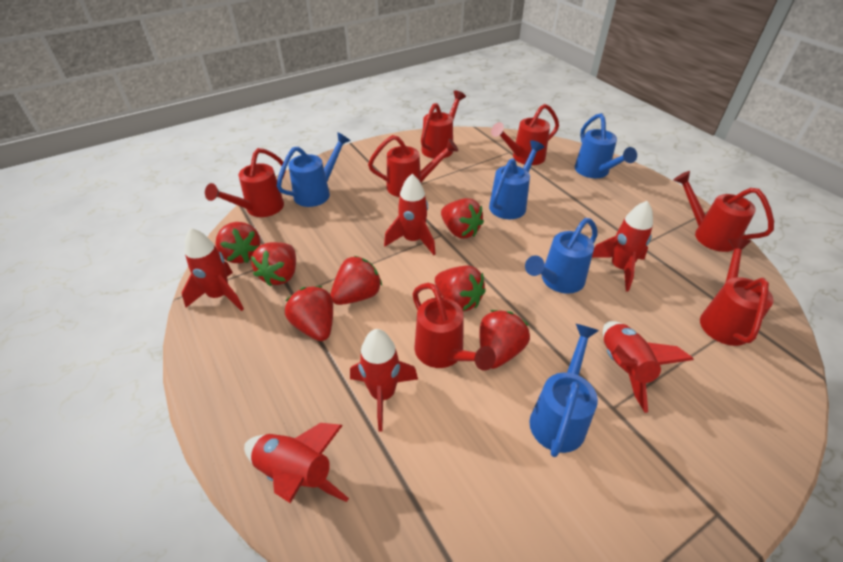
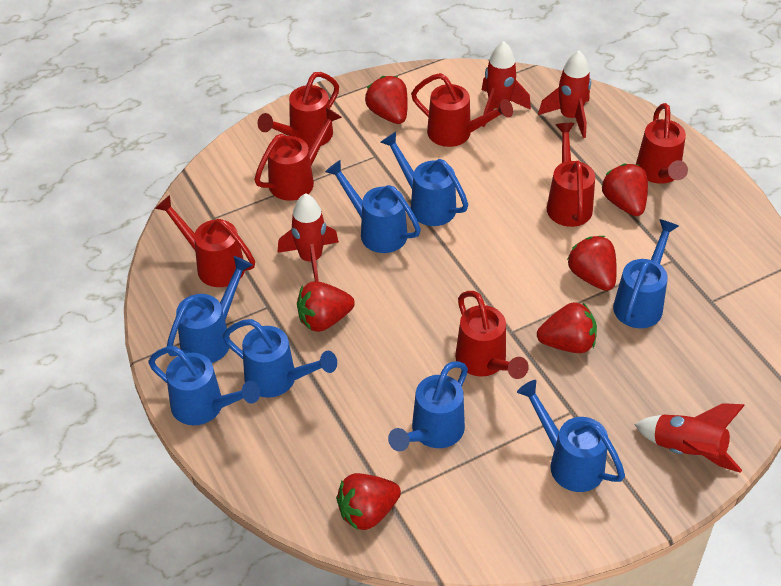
blue watering can: [277,132,350,207] [489,140,544,219] [525,218,598,294] [530,324,599,457] [575,113,637,178] = 5 -> [148,346,260,425] [167,256,252,363] [223,319,337,398] [325,160,421,253] [380,132,468,226] [388,361,468,451] [517,380,625,492] [613,219,678,328] = 8
red rocket: [182,228,244,311] [244,423,349,503] [350,329,418,431] [384,174,436,255] [592,201,653,292] [603,321,694,413] = 6 -> [277,193,339,282] [482,41,531,127] [538,50,591,138] [634,403,745,473] = 4
red strawberry: [215,222,261,263] [251,242,296,287] [285,286,333,341] [330,256,382,305] [435,266,486,312] [441,198,484,238] [480,310,530,369] = 7 -> [297,281,355,332] [336,473,401,530] [365,76,408,124] [537,302,597,353] [567,236,617,291] [602,163,648,216] = 6

